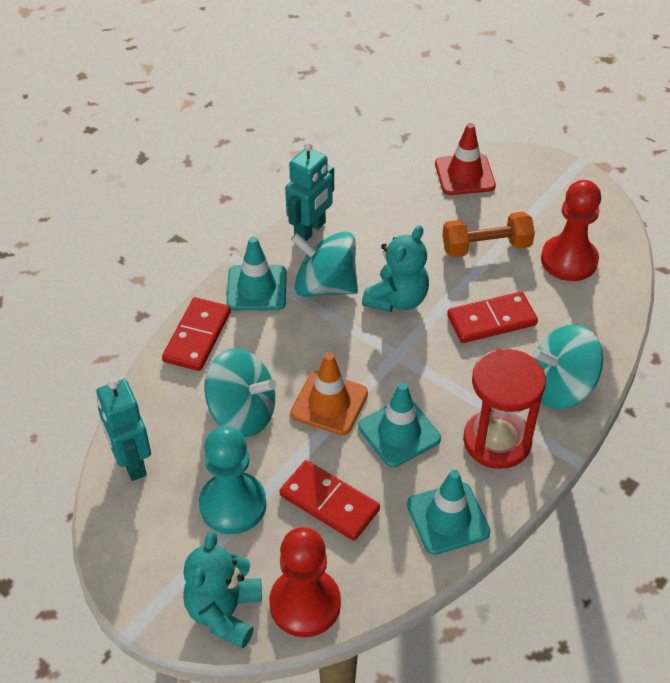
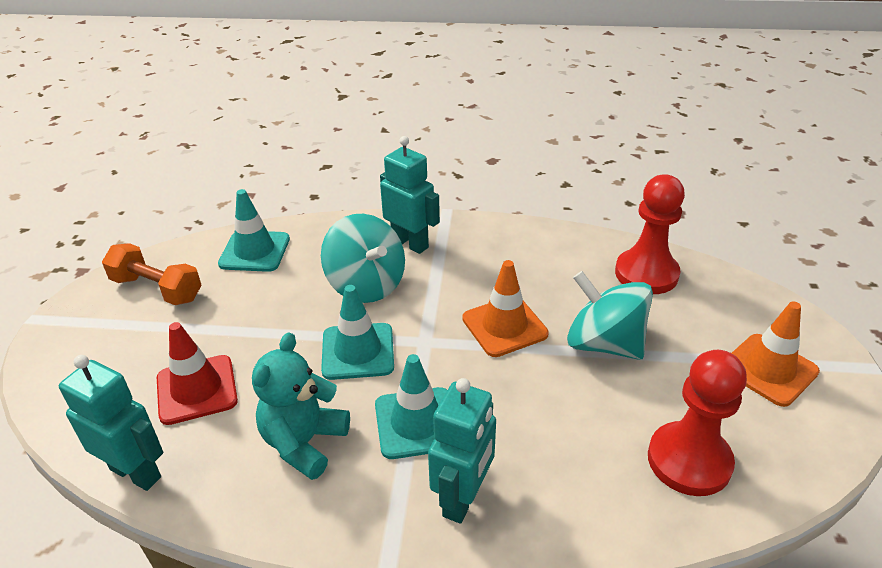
orange traffic cone: [291,353,368,435] = 1 -> [462,260,549,357] [732,301,820,407] = 2
red domino: [162,297,231,371] [280,460,380,541] [447,292,538,343] = 3 -> none = 0
red hourglass: [463,349,546,469] = 1 -> none = 0
turquoise pawn: [199,426,266,534] = 1 -> none = 0
turquoise robot: [96,379,151,481] [285,142,334,241] = 2 -> [59,355,163,491] [380,136,440,254] [428,378,496,524] = 3
turquoise spinning top: [204,348,276,437] [291,232,358,297] [532,324,603,409] = 3 -> [321,214,405,303] [567,271,653,360] = 2
turquoise teddy bear: [183,531,262,648] [362,225,429,312] = 2 -> [252,332,350,480] = 1

